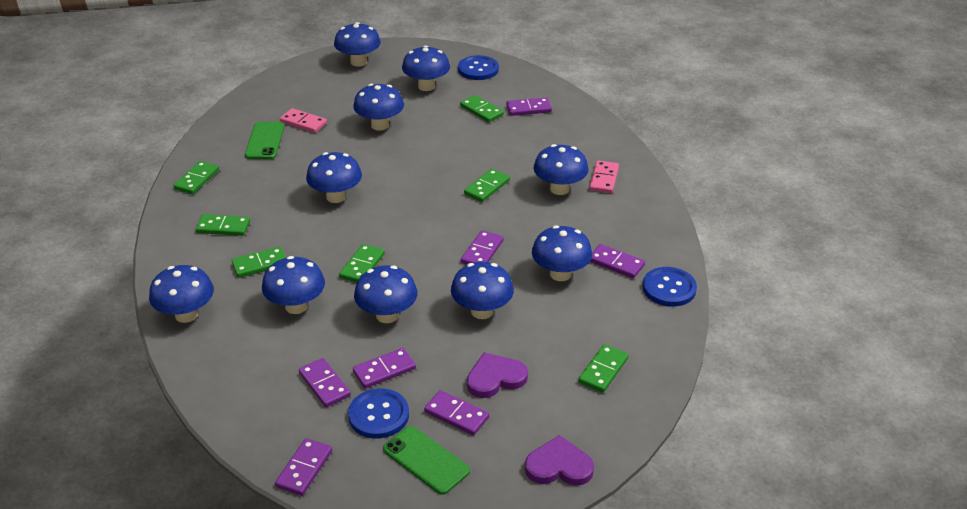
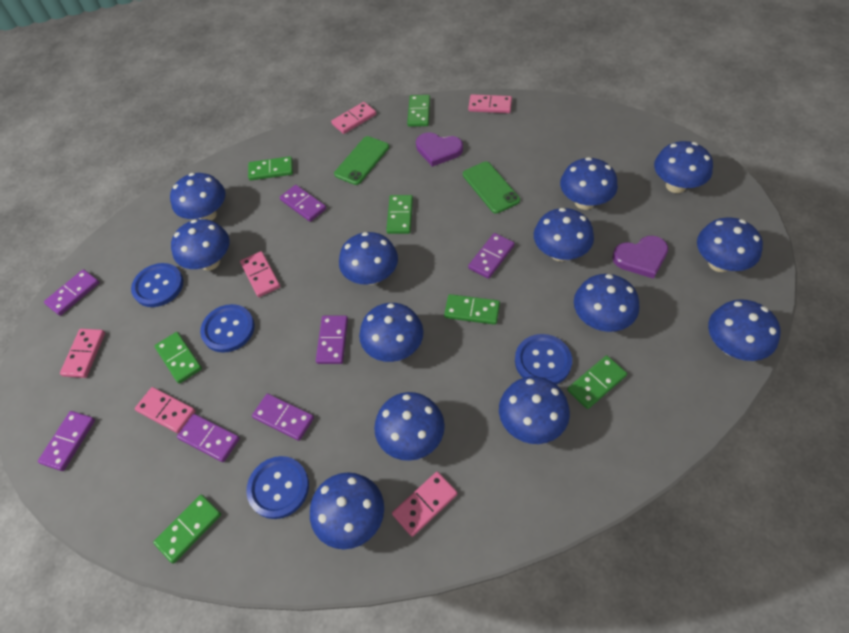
blue button: [348,389,409,438] [458,55,499,80] [642,267,697,307] = 3 -> [131,263,183,307] [200,304,255,353] [246,456,309,519] [515,334,572,385] = 4
blue mushroom: [149,265,214,323] [262,256,325,314] [306,152,362,203] [334,22,381,66] [353,84,404,131] [354,265,418,323] [402,45,450,91] [451,262,514,319] [532,225,592,281] [533,144,588,195] = 10 -> [170,173,226,221] [171,219,229,271] [310,472,384,549] [339,232,398,285] [359,303,423,362] [374,392,445,461] [499,376,570,444] [534,208,594,261] [560,157,618,210] [574,274,639,332] [654,141,713,193] [697,218,763,272] [708,299,781,361] = 13
pink domino: [280,108,327,133] [589,161,619,193] = 2 -> [60,329,105,378] [135,387,196,433] [240,251,280,297] [331,102,376,134] [392,472,458,537] [468,94,512,113] = 6

